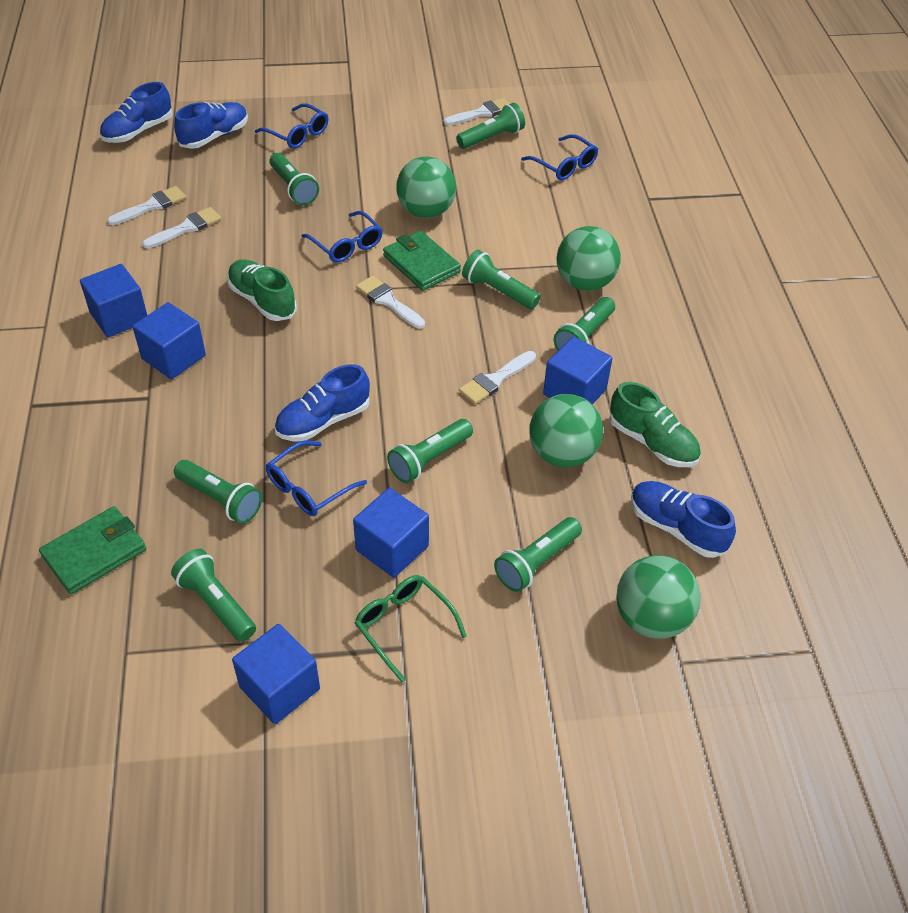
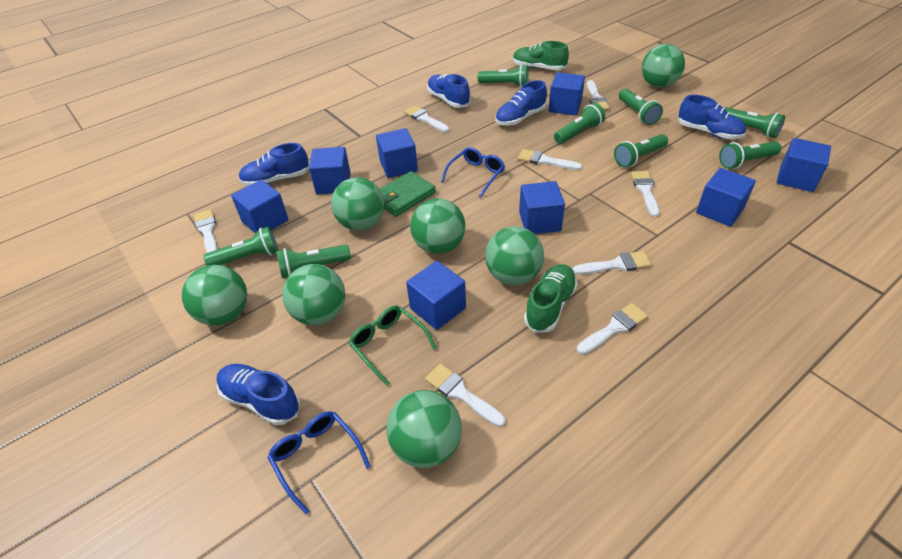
blue cube: [80,264,147,337] [133,302,206,379] [232,624,320,724] [353,488,429,578] [543,337,612,404] = 5 -> [231,180,289,234] [309,147,351,195] [376,128,418,178] [406,261,466,330] [519,181,565,234] [548,72,585,116] [696,168,756,227] [777,138,831,192] = 8
blue glasses: [255,103,328,149] [266,441,367,516] [301,211,383,263] [521,134,598,180] = 4 -> [267,411,371,514] [441,147,505,198] = 2
blue shoe: [100,82,173,143] [174,102,248,149] [275,364,370,441] [631,481,736,558] = 4 -> [217,364,300,425] [238,143,309,186] [427,74,470,108] [495,80,547,126] [678,95,746,139] = 5
green ball: [396,157,456,218] [530,394,603,468] [557,226,621,291] [616,555,701,639] = 4 -> [182,265,247,326] [282,264,345,325] [331,177,384,231] [387,390,462,468] [410,198,465,254] [485,226,544,285] [642,44,685,88] = 7
green wallet: [39,506,146,594] [383,231,461,291] = 2 -> [380,171,436,217] = 1
white brush: [107,186,186,225] [142,207,222,248] [356,276,425,328] [444,98,510,125] [459,351,536,404] = 5 -> [194,209,218,253] [404,105,449,132] [425,364,505,427] [518,149,582,170] [573,251,652,275] [577,303,648,355] [587,80,609,110] [631,171,660,217] = 8

